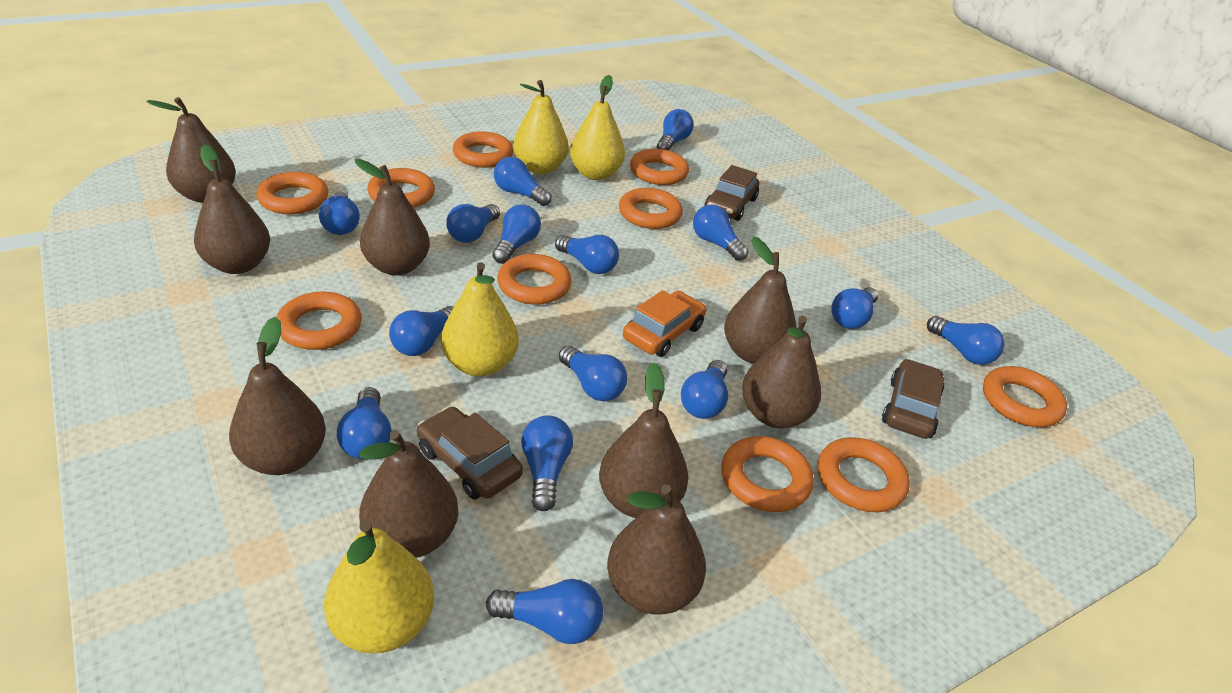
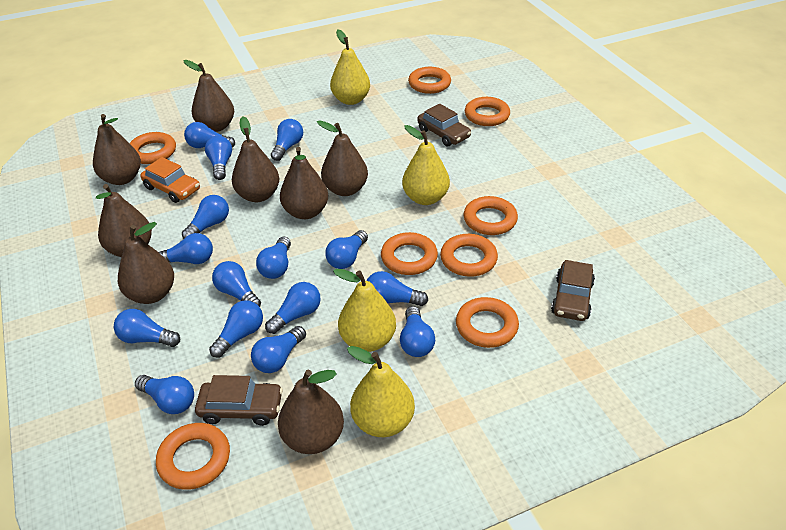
brown pear: [146,97,236,203] [194,145,270,274] [229,316,326,475] [355,159,430,275] [359,430,458,558] [599,363,688,518] [607,485,706,614] [724,236,796,364] [742,316,821,428] = 9 -> [93,114,141,185] [96,184,152,257] [118,222,174,304] [184,60,234,132] [232,116,279,202] [278,370,344,454] [280,147,328,219] [317,120,368,196] = 8
orange ring: [256,172,328,214] [277,292,362,350] [367,168,435,208] [453,131,513,168] [497,254,572,305] [619,188,683,229] [630,149,689,185] [721,436,814,512] [818,437,910,512] [983,366,1067,427] = 10 -> [130,132,176,164] [156,423,230,490] [381,232,438,275] [408,67,451,94] [440,234,498,277] [456,297,519,348] [463,196,518,235] [465,97,510,126] = 8

